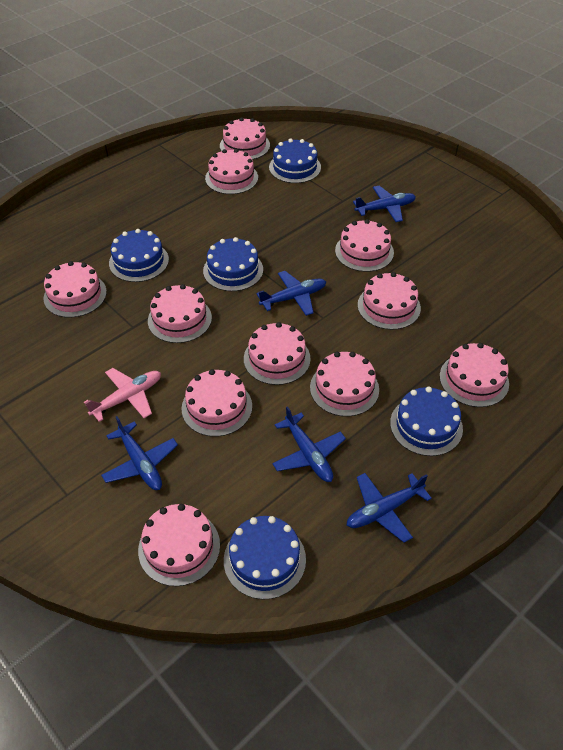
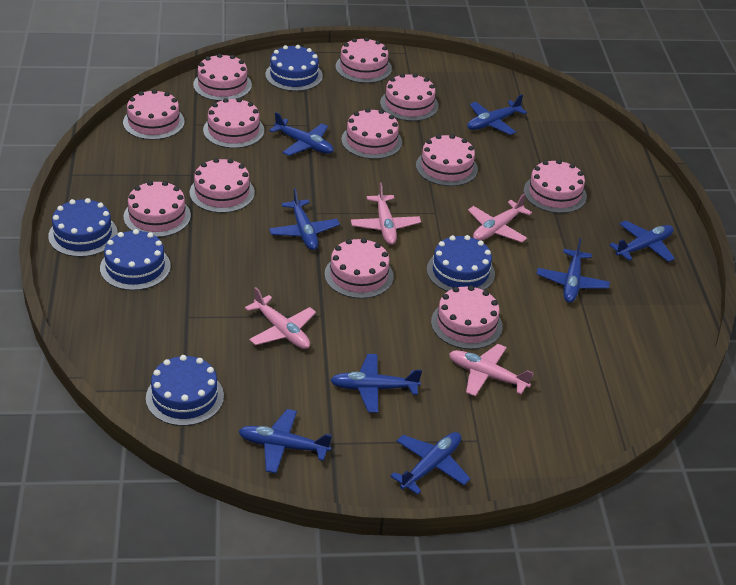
blue plane: [101,416,178,490] [256,271,326,316] [272,406,346,482] [347,473,432,543] [353,186,416,222] = 5 -> [238,409,332,473] [269,112,334,156] [269,188,340,250] [330,354,422,413] [390,432,471,495] [467,94,527,135] [537,238,610,303] [609,220,675,262] = 8
pink cake: [43,261,107,318] [138,504,220,586] [148,284,212,343] [182,369,252,437] [205,149,258,194] [220,117,270,160] [244,322,311,385] [310,352,379,416] [335,219,394,272] [358,272,421,330] [440,343,509,407] = 11 -> [123,89,185,140] [124,181,191,237] [189,158,255,213] [193,54,252,101] [203,98,264,148] [325,238,394,299] [335,37,392,83] [341,108,402,159] [380,73,439,121] [416,134,478,186] [431,285,503,349] [524,160,587,213] = 12
pink plane: [84,368,161,422] = 1 -> [245,287,316,349] [351,183,421,245] [449,344,533,396] [468,193,532,242] = 4

